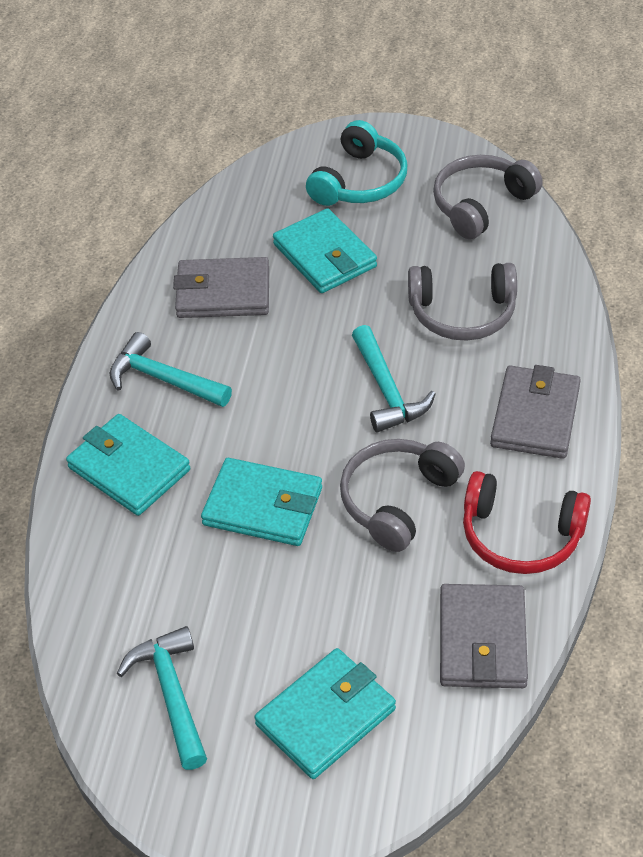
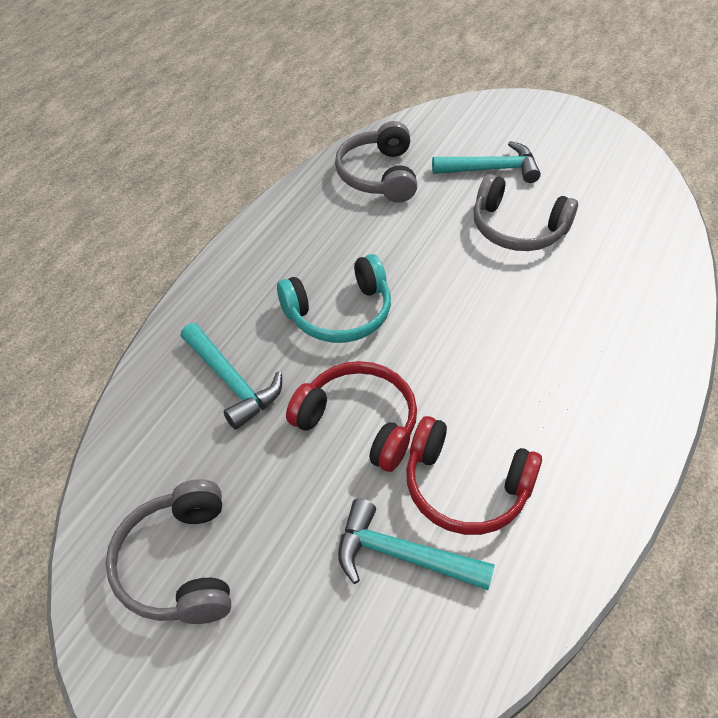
grey wallet: [173,257,269,318] [440,584,528,688] [490,365,581,459] = 3 -> none = 0
red headphones: [463,471,591,574] = 1 -> [286,361,417,472] [406,416,542,535] = 2
turquoise wallet: [66,414,190,516] [201,458,322,546] [254,648,396,779] [273,208,377,293] = 4 -> none = 0

